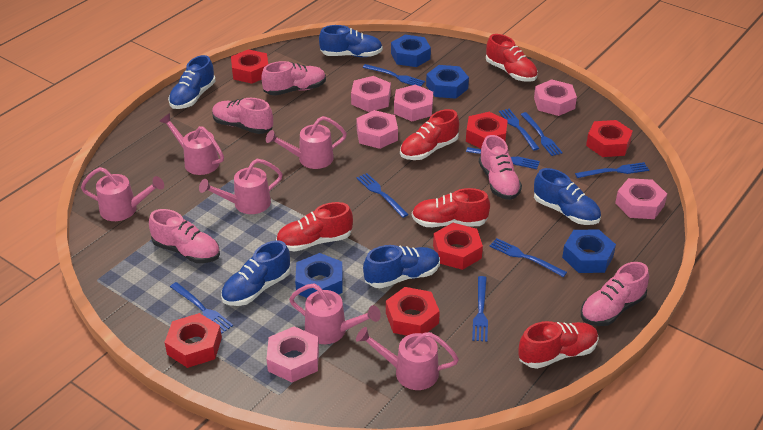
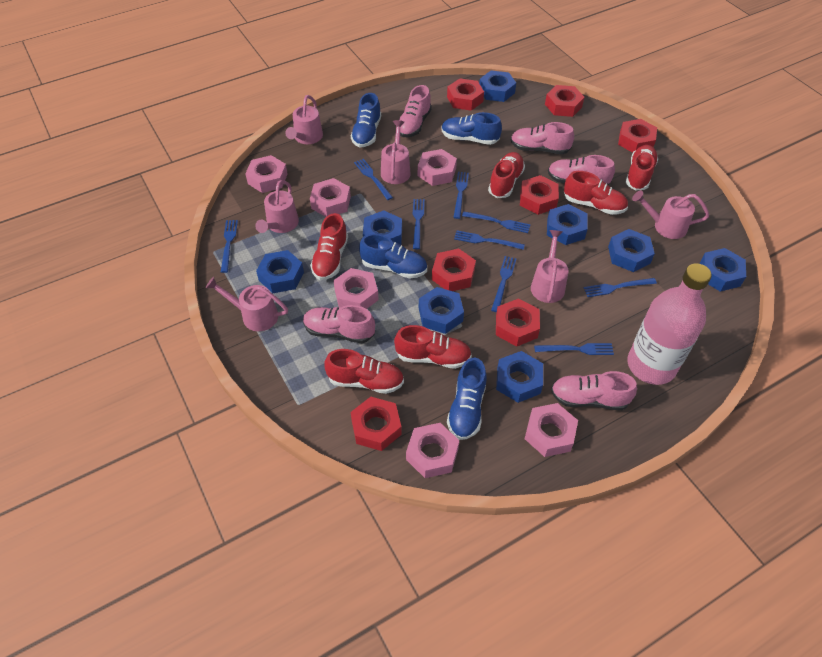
blue nut: [295,253,343,298] [391,35,431,67] [426,65,469,99] [562,229,616,273] = 4 -> [256,250,304,293] [363,210,402,245] [419,287,464,334] [479,70,516,102] [496,351,543,403] [547,204,588,245] [608,229,655,272] [700,248,746,292] = 8
blue shoe: [168,55,216,109] [221,240,291,306] [319,25,383,57] [363,245,440,288] [534,168,601,225] = 5 -> [351,93,381,148] [359,234,427,278] [441,112,502,145] [447,358,487,440] = 4
pink bottle: none = 0 -> [627,263,712,385] = 1
red nut: [165,313,222,368] [231,49,268,84] [386,287,440,336] [433,223,483,270] [466,112,508,149] [586,120,633,157] = 6 -> [351,397,402,451] [432,249,476,291] [447,78,484,111] [496,298,540,347] [520,175,559,215] [545,85,584,117] [618,119,657,153] = 7
red shoe: [276,202,353,252] [400,109,459,160] [412,188,490,227] [486,34,538,82] [518,321,599,369] = 5 -> [310,213,348,280] [324,349,404,394] [394,325,472,369] [488,152,525,198] [564,171,628,215] [626,145,658,191] = 6

